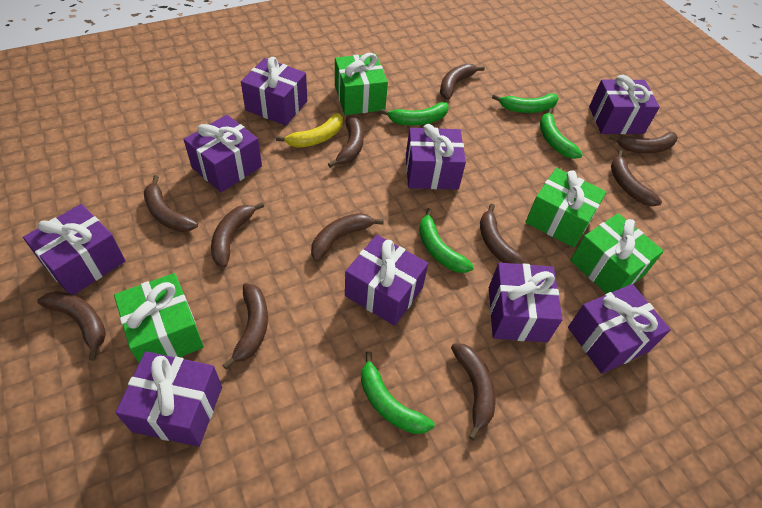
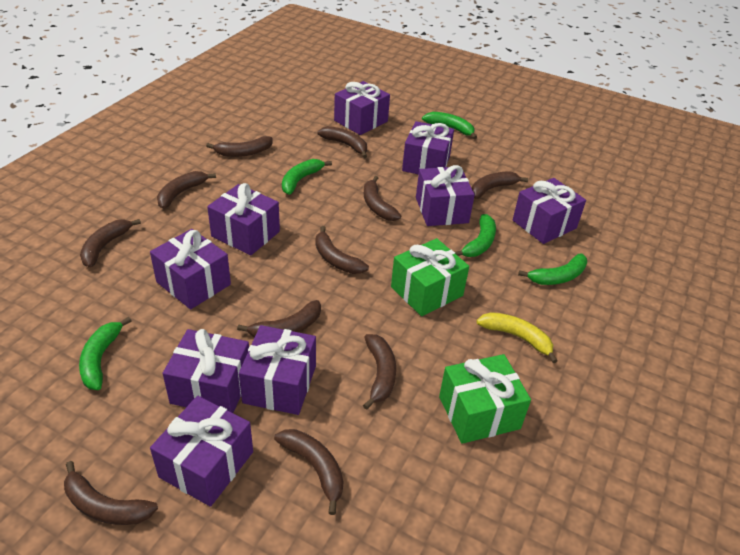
green gift: [114,273,204,363] [335,53,388,115] [525,168,606,248] [570,213,664,294] = 4 -> [391,238,469,316] [439,354,531,444] = 2

